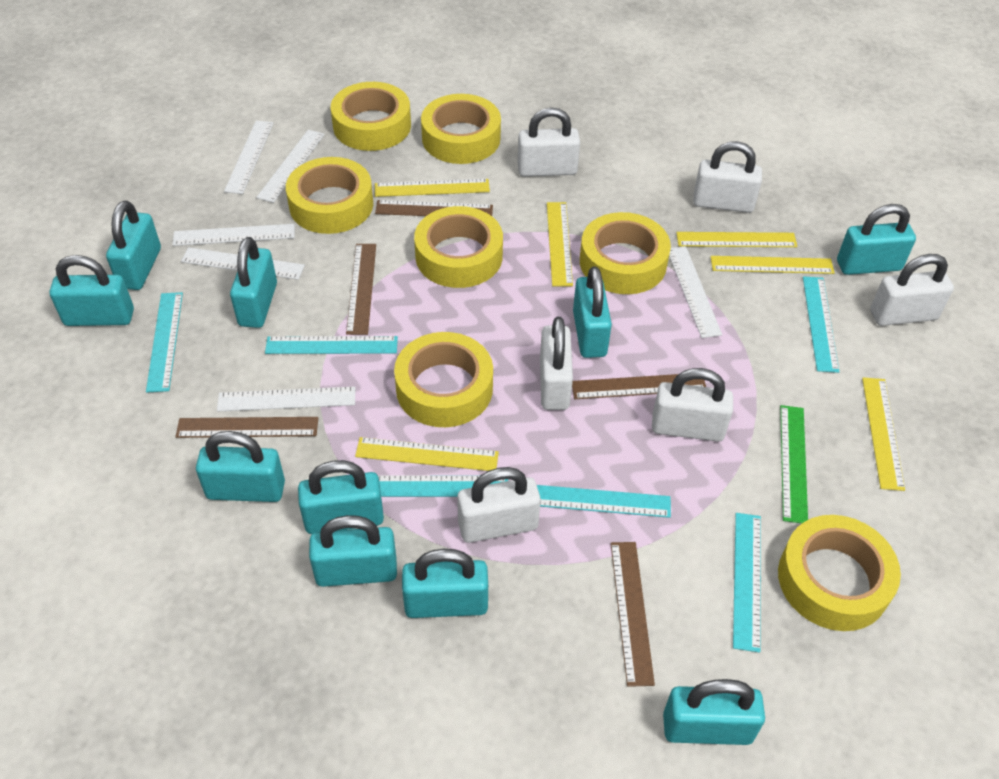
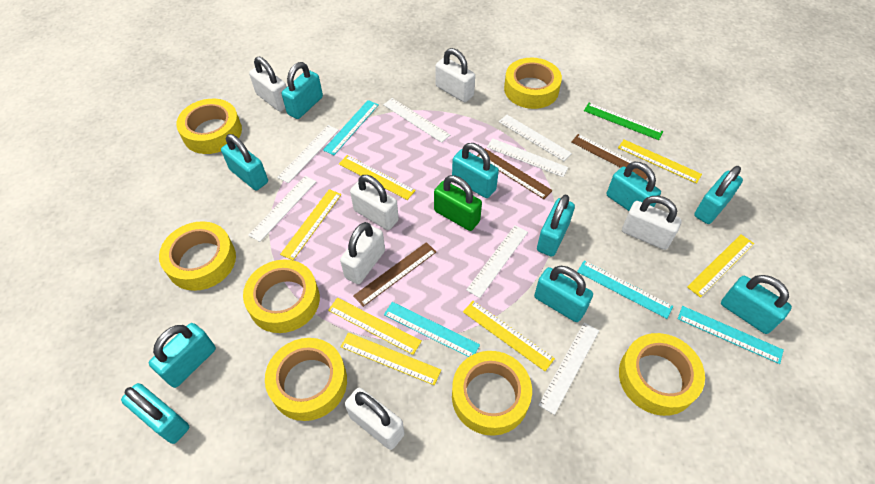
brown ruler: [175,417,318,438] [346,244,376,335] [375,200,493,216] [572,374,706,399] [611,542,655,687] = 5 -> [353,242,436,307] [477,149,553,199] [571,134,647,180] = 3
green padlock: none = 0 -> [434,175,482,231] = 1
turquoise ruler: [146,292,183,392] [265,336,398,354] [378,475,508,497] [537,485,671,518] [733,513,761,653] [803,276,840,373] = 6 -> [323,100,379,155] [384,302,480,357] [577,261,673,319] [678,306,784,364] = 4
white ruler: [172,224,295,246] [181,247,305,280] [217,387,355,412] [224,120,274,194] [256,130,325,203] [669,246,722,338] = 6 -> [248,176,316,242] [277,125,339,184] [383,98,450,143] [466,225,528,298] [487,138,568,177] [499,115,572,161] [538,323,599,415] = 7
yellow ruler: [355,437,499,471] [375,179,490,197] [547,202,573,286] [676,232,798,247] [710,256,834,274] [862,377,905,491] = 6 -> [280,189,342,260] [328,298,422,355] [339,155,416,200] [341,332,441,385] [463,301,555,371] [618,139,702,184] [687,234,754,298] = 7

